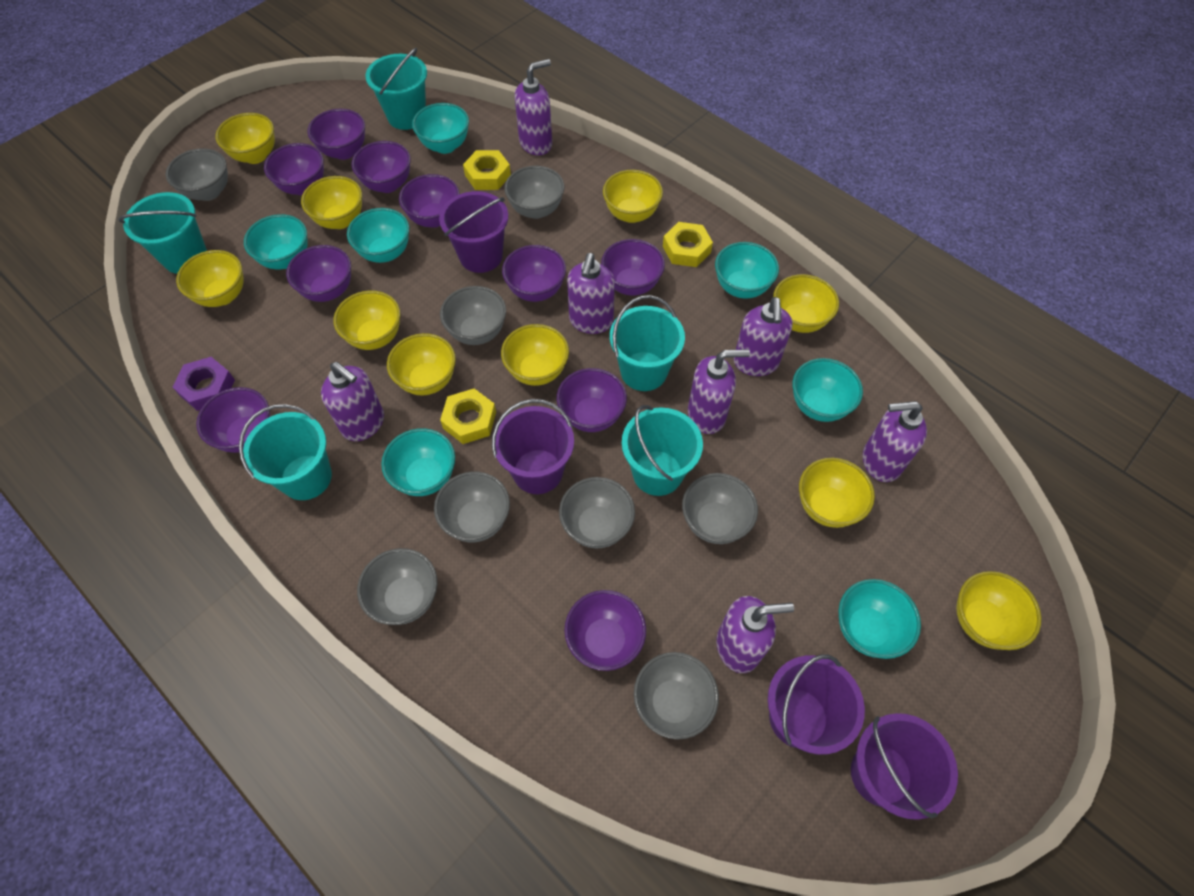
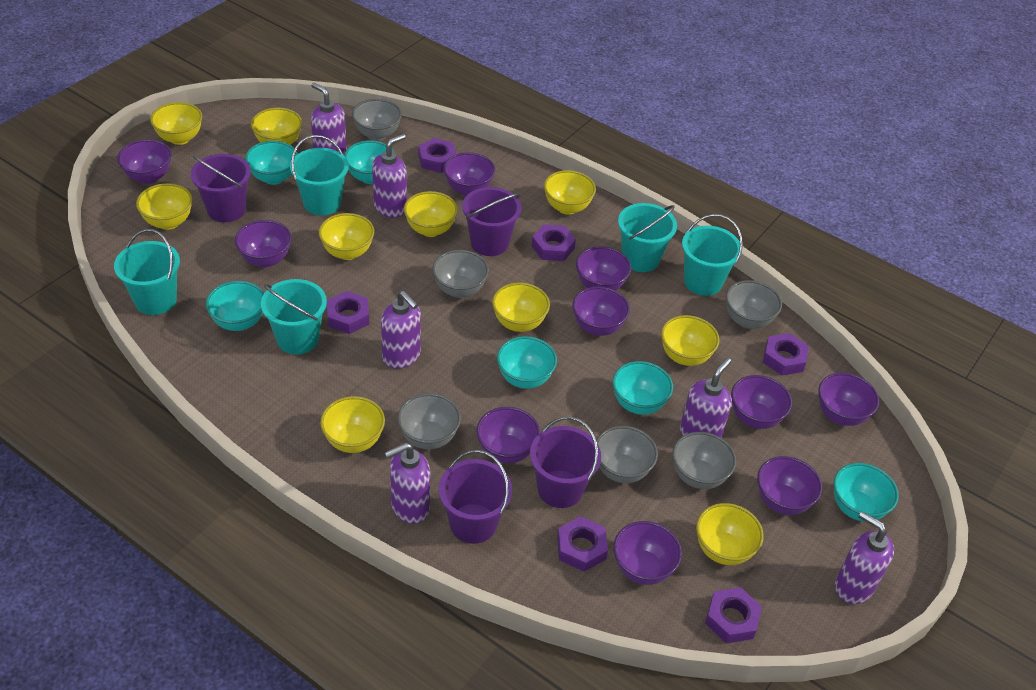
grey bowl: [166,148,228,201] [357,548,437,625] [434,472,510,542] [440,286,506,345] [505,166,564,219] [559,477,635,548] [634,652,719,740] [682,473,758,544] = 8 -> [352,99,402,141] [397,393,461,449] [432,250,489,298] [596,426,658,483] [672,432,736,489] [726,280,782,329] = 6
purple nut: [173,357,235,411] = 1 -> [327,291,369,334] [419,138,456,173] [532,224,576,261] [557,516,608,571] [705,587,762,643] [763,333,809,376] = 6
purple soap dispenser: [321,362,384,441] [515,59,552,155] [567,253,615,334] [688,349,750,434] [716,596,794,673] [734,297,793,376] [863,401,927,482] = 7 -> [311,82,347,155] [372,134,407,218] [381,291,421,369] [385,443,430,524] [680,358,732,438] [835,511,894,604] = 6
turquoise bowl: [244,214,308,270] [347,208,409,263] [381,428,455,496] [412,103,469,154] [715,242,779,299] [793,358,863,422] [839,579,921,659] = 7 -> [206,281,264,331] [245,141,298,185] [344,140,394,184] [497,336,557,389] [613,361,673,415] [833,463,899,522] = 6
yellow nut: [440,389,496,444] [463,150,511,190] [663,222,713,267] = 3 -> none = 0

